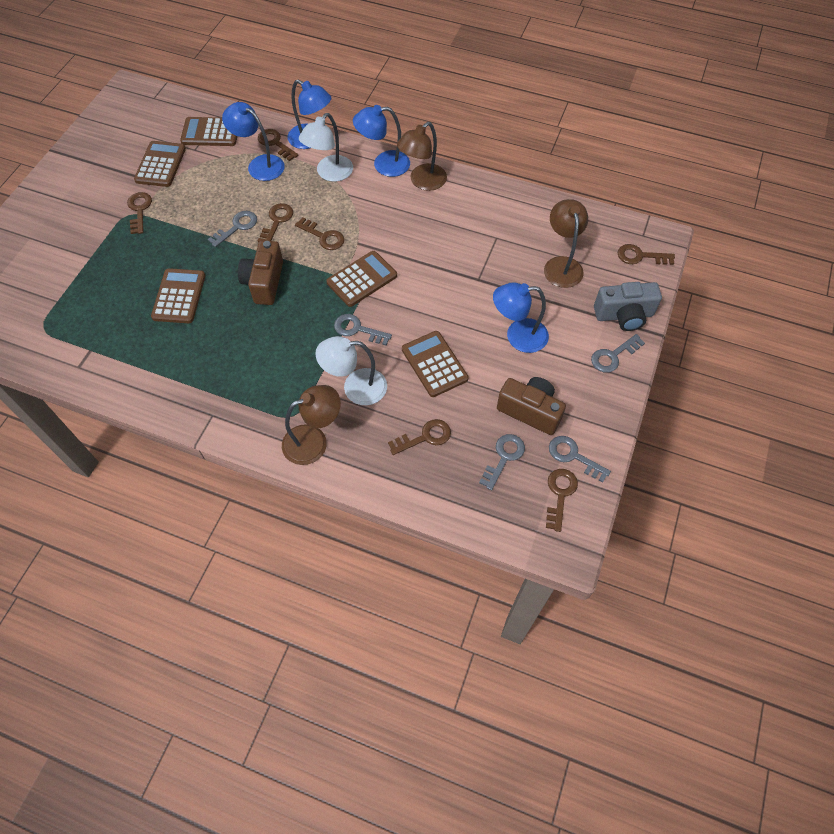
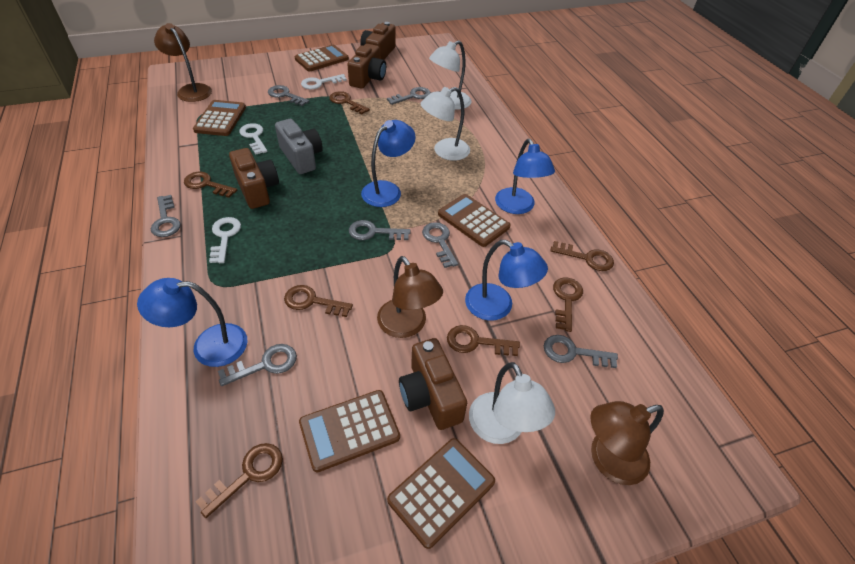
brown camera: [238,240,283,305] [497,377,566,435] = 2 -> [229,148,279,209] [347,44,386,89] [360,22,396,60] [399,338,467,430] = 4
grey key: [208,211,257,247] [334,314,392,346] [479,434,525,490] [549,436,611,483] [591,334,645,373] = 5 -> [151,195,181,237] [218,344,297,386] [268,85,310,106] [349,220,411,240] [387,87,431,105] [422,222,458,268] [544,335,618,368] = 7
white key: none = 0 -> [209,217,241,263] [239,123,267,154] [301,74,347,89] = 3
white lamp: [299,113,353,182] [315,336,387,405] = 2 -> [420,87,470,161] [429,40,472,110] [469,362,555,444] = 3

